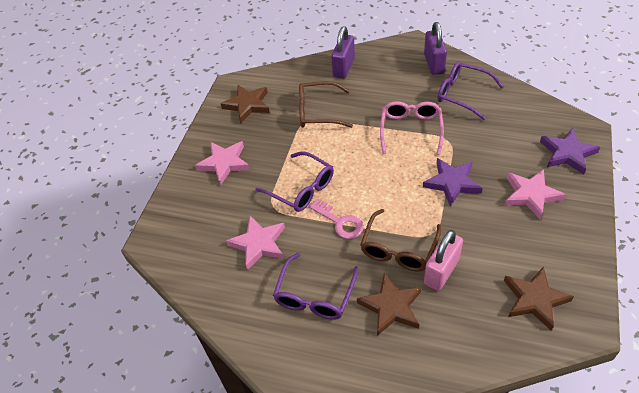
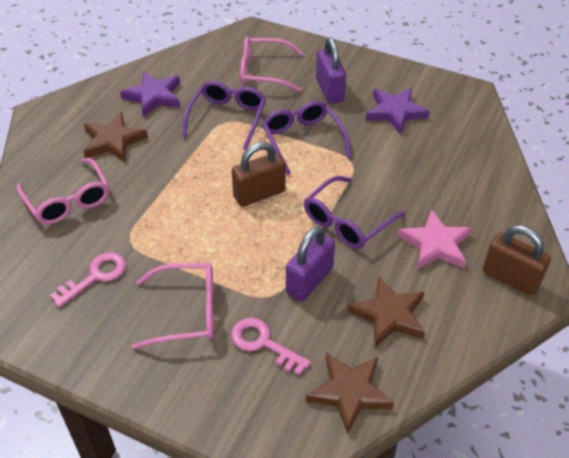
brown glasses: [299,81,353,128] [360,209,441,271] = 2 -> none = 0
brown padlock: none = 0 -> [232,142,286,207] [483,225,551,296] = 2
pink glasses: [380,101,444,155] = 1 -> [16,158,109,224] [132,263,214,349] [240,36,304,92] = 3
pink key: [308,199,364,239] = 1 -> [50,252,126,307] [231,318,311,376] = 2
pink padlock: [424,230,463,291] = 1 -> none = 0
pink star: [195,141,250,185] [226,216,285,270] [504,169,566,220] = 3 -> [398,209,472,269] = 1

